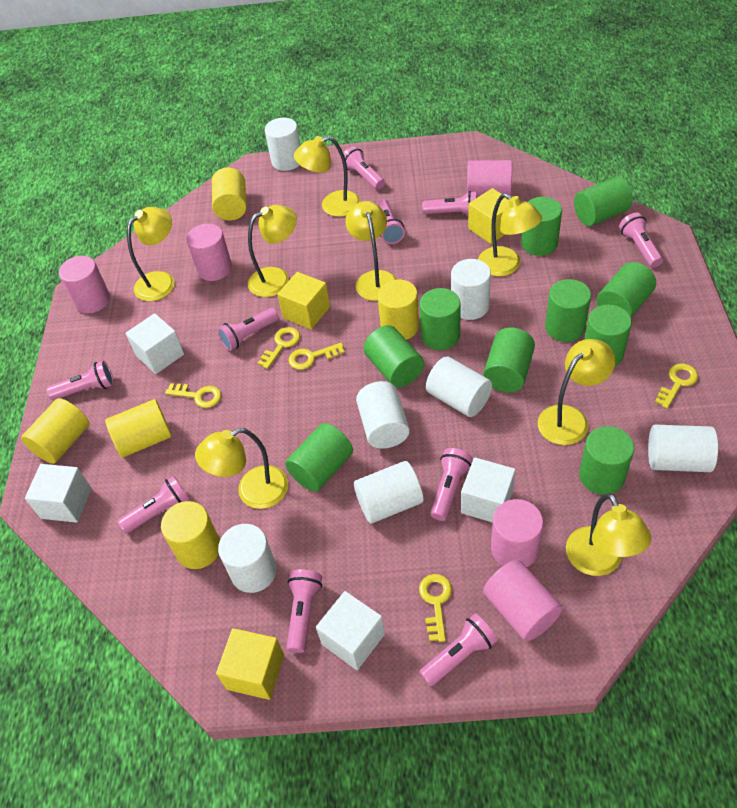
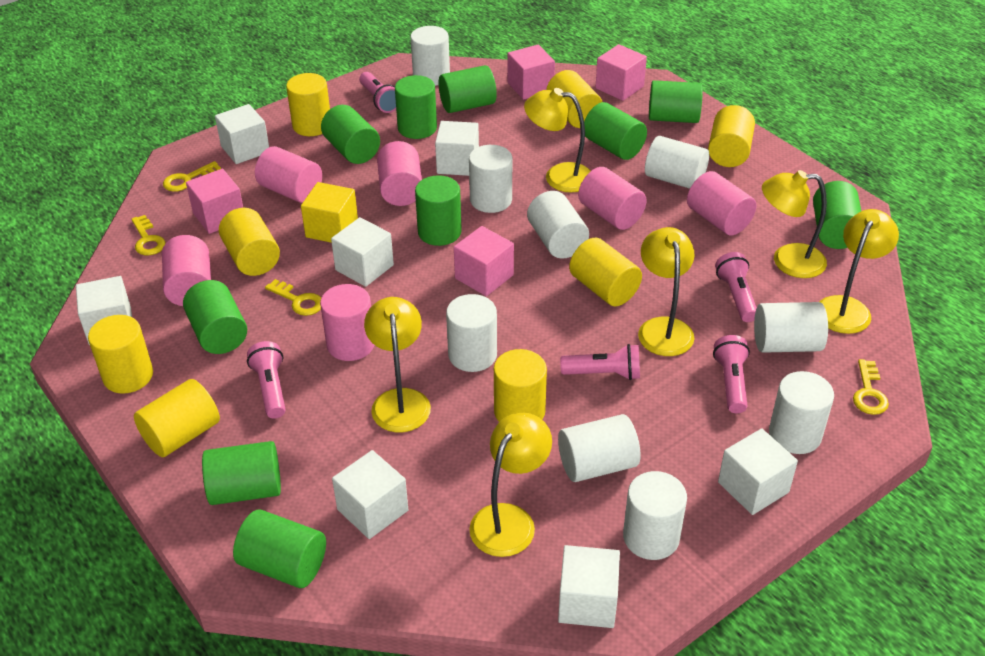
pink cube: none = 0 -> [186,169,243,234] [454,226,514,296] [508,44,555,100] [595,44,647,101] = 4
pink cylinder: [59,256,110,313] [186,224,232,281] [467,160,512,196] [483,560,563,641] [491,499,543,567] = 5 -> [162,235,211,306] [255,146,322,203] [320,284,374,361] [377,141,422,206] [578,167,647,230] [687,171,756,235] = 6
pink flashlight: [46,361,114,400] [117,476,190,534] [218,308,279,351] [287,569,322,653] [341,146,385,190] [376,199,405,244] [419,614,498,686] [422,191,478,215] [430,448,473,521] [619,213,663,268] = 10 -> [247,341,286,419] [359,72,396,113] [560,344,640,380] [713,335,750,413] [715,252,757,322] = 5
white cube: [25,464,92,523] [126,313,184,374] [316,591,385,670] [461,457,515,523] = 4 -> [76,276,132,345] [215,104,269,164] [331,217,394,287] [332,450,408,539] [435,121,479,176] [558,545,620,628] [718,428,798,515] = 7
white cylinder: [218,524,277,593] [265,118,300,171] [354,461,423,524] [356,381,410,449] [426,356,492,417] [451,259,491,320] [648,425,718,472] = 7 -> [411,26,450,86] [446,294,497,372] [469,145,512,213] [527,191,589,259] [558,414,640,482] [623,471,687,560] [645,136,709,189] [754,302,828,353] [769,371,834,454] = 9
yellow cube: [216,628,284,700] [277,272,330,329] [468,188,509,244] = 3 -> [301,182,358,243] = 1
yellow cylinder: [21,398,89,464] [105,399,172,457] [161,501,220,569] [212,168,247,221] [378,279,419,340] = 5 -> [88,315,153,394] [134,379,220,457] [219,208,280,276] [286,73,330,136] [494,349,547,422] [546,70,602,128] [569,238,642,306] [708,105,755,167] = 8
yellow key: [165,383,221,408] [258,327,300,369] [288,343,345,370] [419,574,452,642] [655,364,698,409] = 5 -> [131,215,165,255] [163,161,221,192] [265,279,321,316] [853,359,889,415] = 4
yellow lamp: [127,207,175,301] [195,428,288,509] [248,205,297,297] [294,136,361,217] [345,201,397,301] [478,193,542,277] [538,339,615,445] [566,493,651,576] = 8 -> [364,297,431,432] [469,413,552,557] [524,88,591,193] [638,227,694,356] [762,170,827,278] [819,209,899,334] = 6

